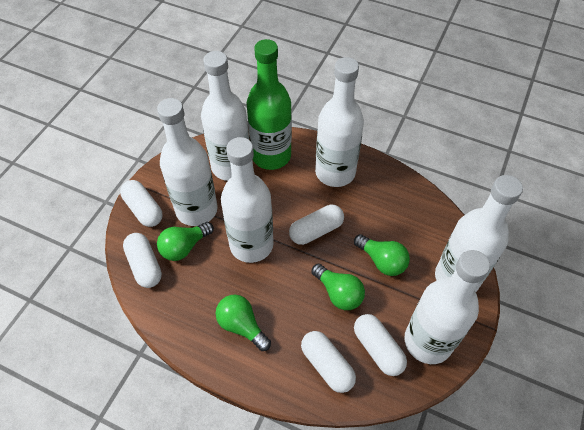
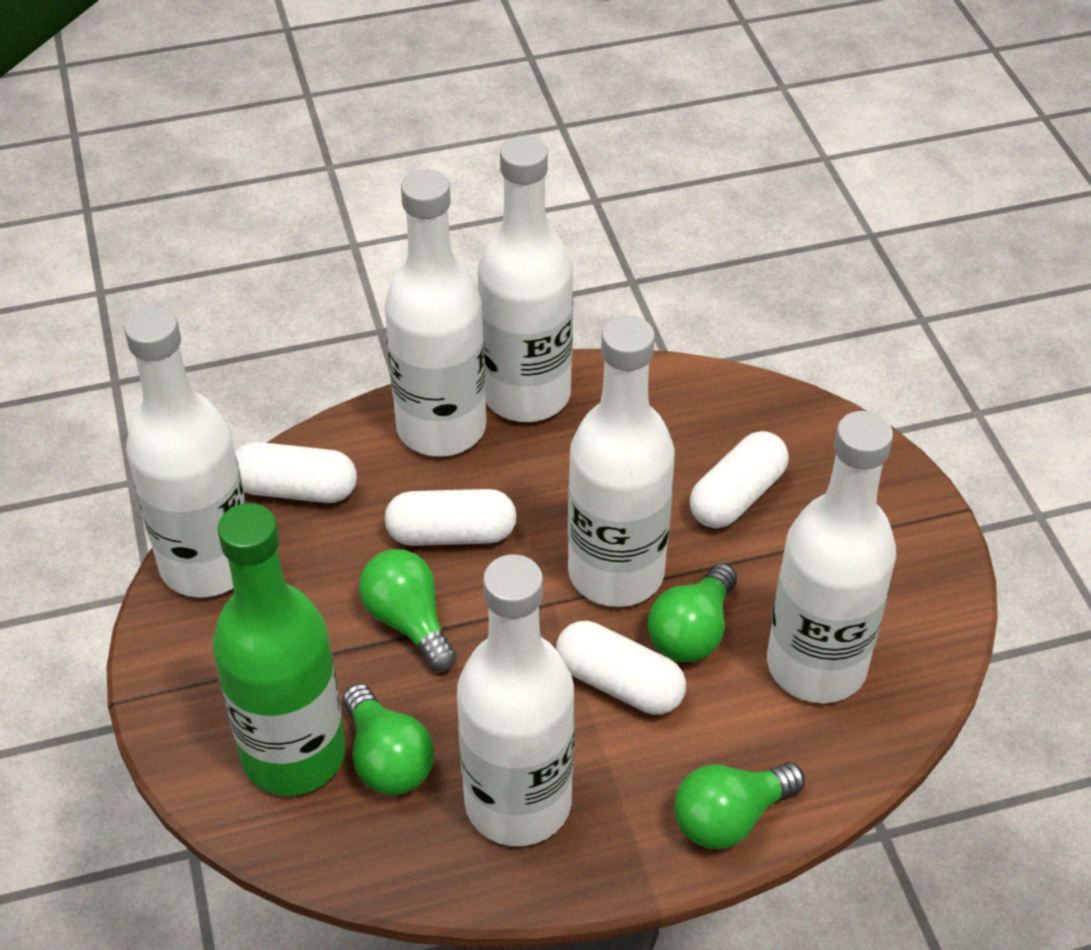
white capsule: [120,180,163,227] [123,233,162,288] [289,205,344,245] [301,331,356,393] [354,314,407,376] = 5 -> [235,442,357,503] [385,489,517,546] [556,621,686,715] [689,431,789,528] = 4

